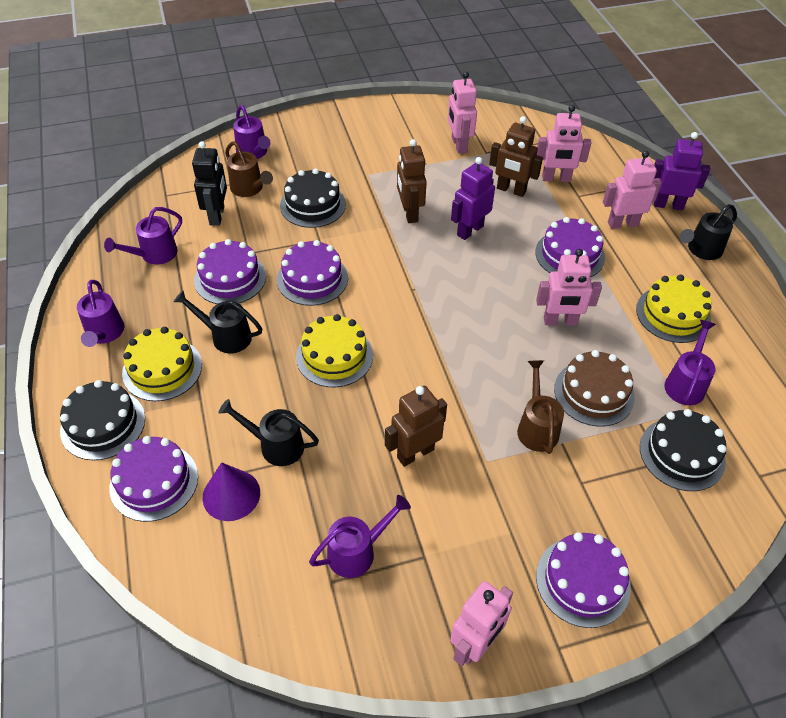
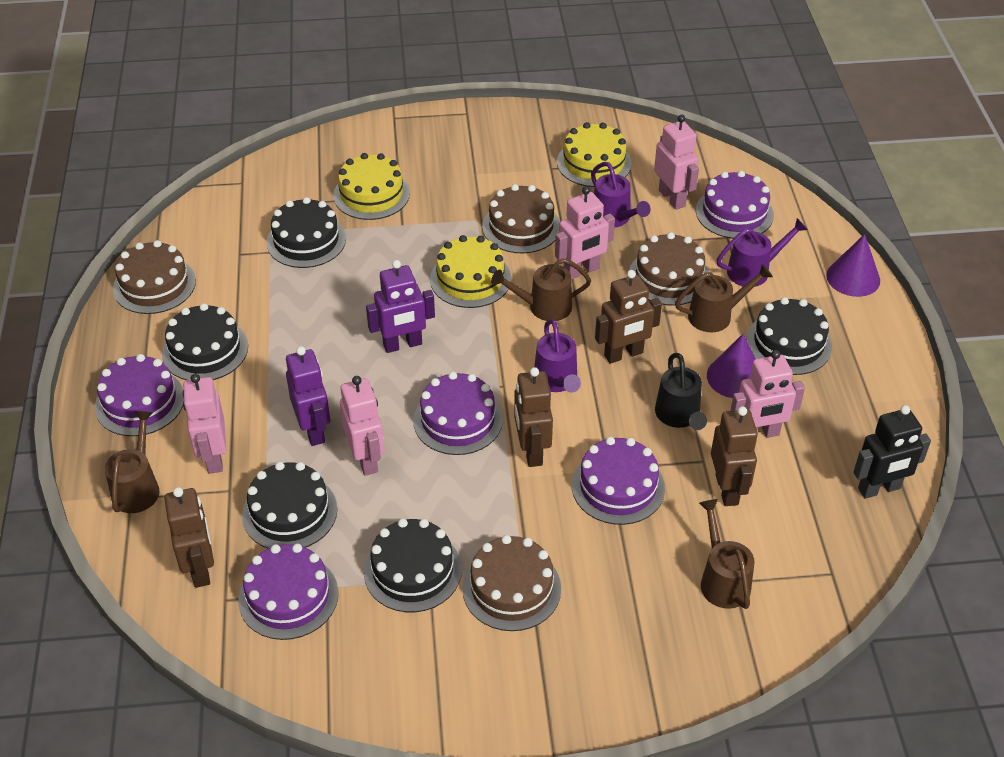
black cake: [60,380,145,460] [280,168,346,228] [640,409,727,491] = 3 -> [162,303,248,380] [242,462,337,549] [266,197,346,268] [364,518,462,612] [746,297,832,375] = 5
black watering can: [174,290,262,353] [218,399,319,466] [680,204,737,260] = 3 -> [655,353,707,430] = 1
brown cake: [554,350,635,427] = 1 -> [113,240,196,314] [462,535,561,631] [482,184,560,253] [629,232,709,306] = 4
brown robot: [385,386,447,467] [397,139,427,223] [489,116,543,197] = 3 -> [164,487,214,588] [514,367,553,467] [595,270,662,364] [711,406,758,506] = 4
brown watering can: [225,141,273,197] [517,360,564,454] = 2 -> [105,411,160,513] [491,258,591,321] [675,264,773,332] [699,499,754,609] = 4
purple cone: [202,462,260,521] = 1 -> [707,333,756,398] [826,234,880,297] = 2
purple watering can: [77,280,125,347] [104,207,182,265] [233,105,271,159] [309,495,411,578] [664,320,716,405] = 5 -> [534,319,581,392] [591,162,651,228] [717,218,808,287] = 3

